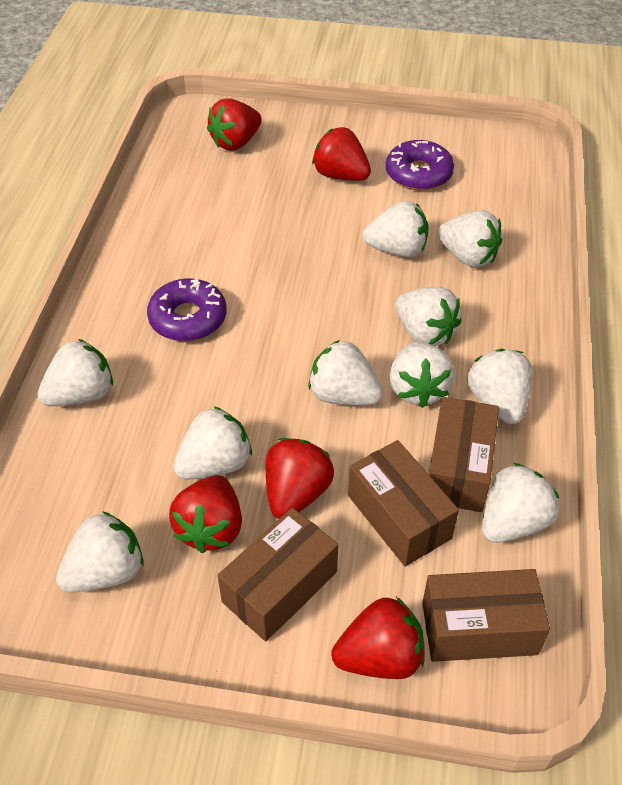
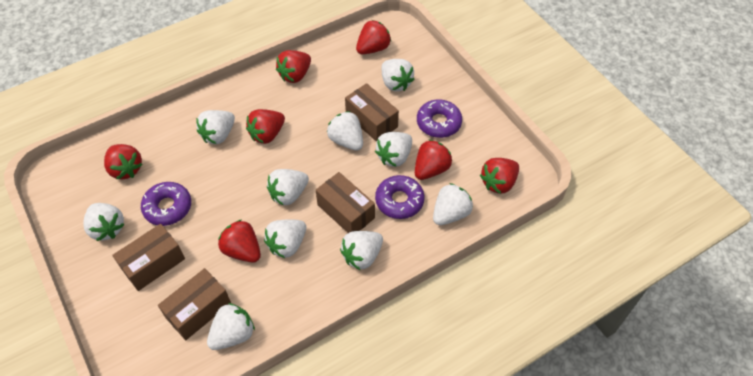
purple donut: [147,278,227,341] [386,140,454,190] = 2 -> [141,182,191,226] [375,175,424,219] [417,99,462,138] = 3
red strawberry: [169,475,242,553] [207,98,262,151] [266,438,334,519] [312,127,371,181] [331,597,425,679] = 5 -> [104,144,143,180] [218,219,261,263] [246,109,285,144] [276,50,311,83] [356,20,391,54] [415,139,452,180] [480,158,519,194] = 7

